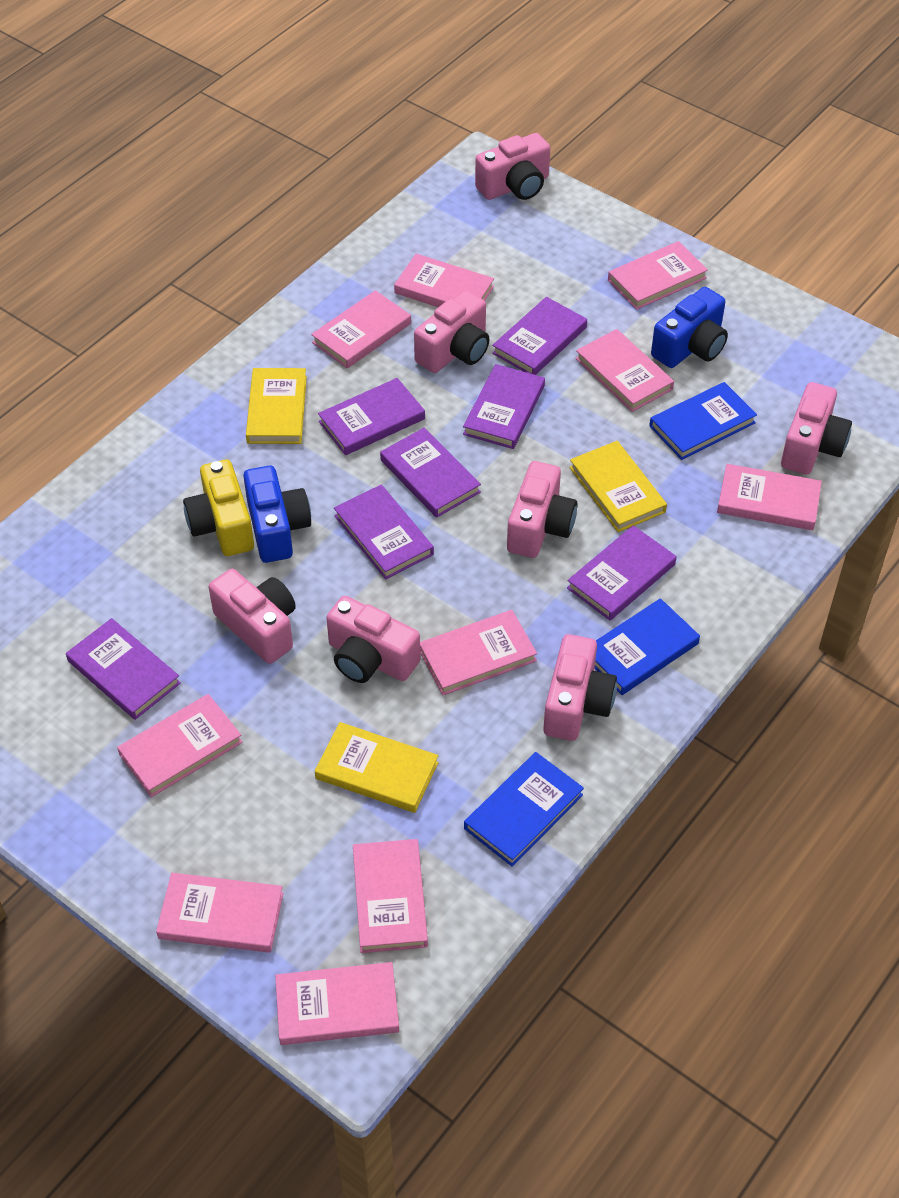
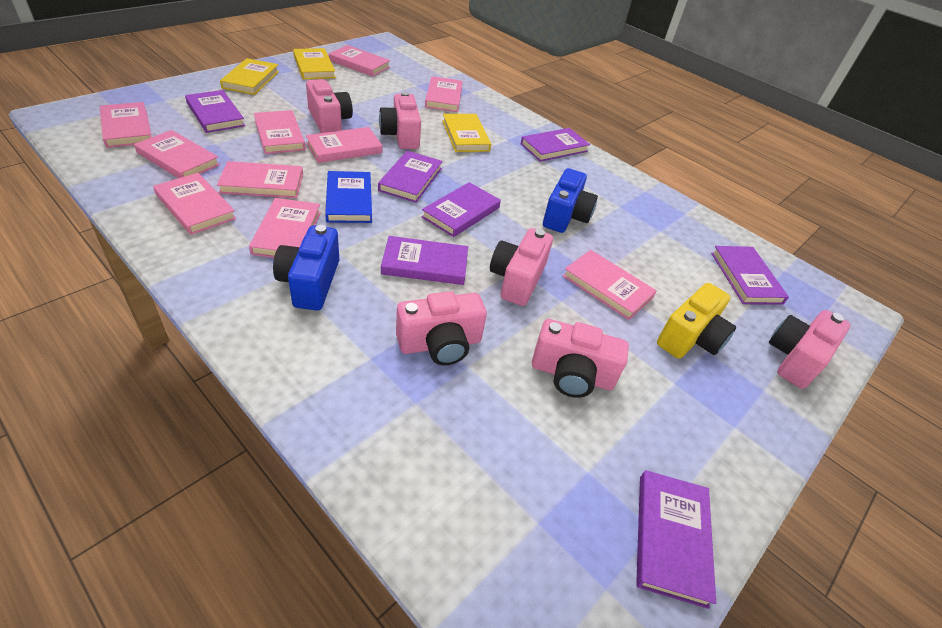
blue book: [464,752,584,867] [595,598,700,695] [649,382,757,460] = 3 -> [325,171,372,223] = 1
pink camera: [209,569,296,664] [326,596,420,683] [414,290,490,373] [475,133,550,200] [507,461,577,558] [543,634,617,741] [781,382,852,474] = 7 -> [306,79,353,133] [379,92,421,149] [396,291,487,365] [490,228,553,306] [532,319,629,398] [769,310,850,389] = 6

